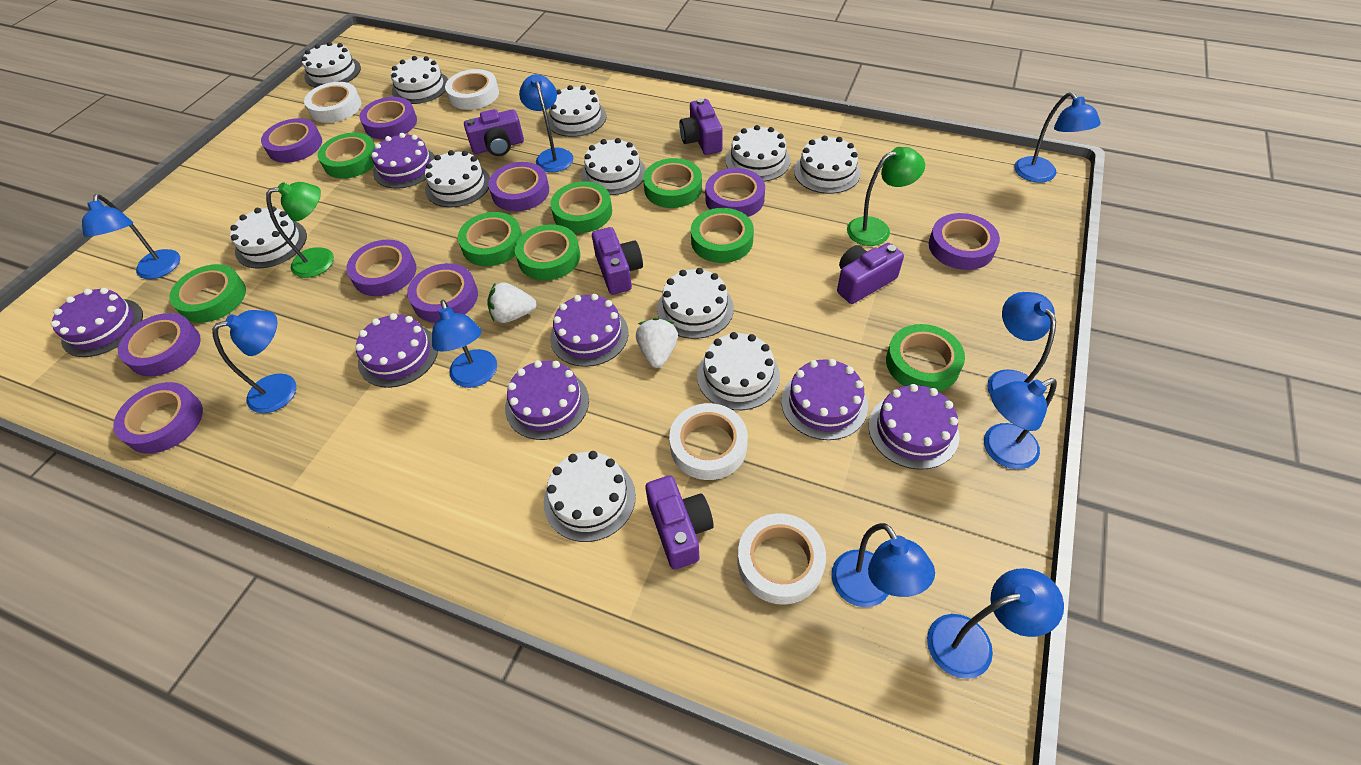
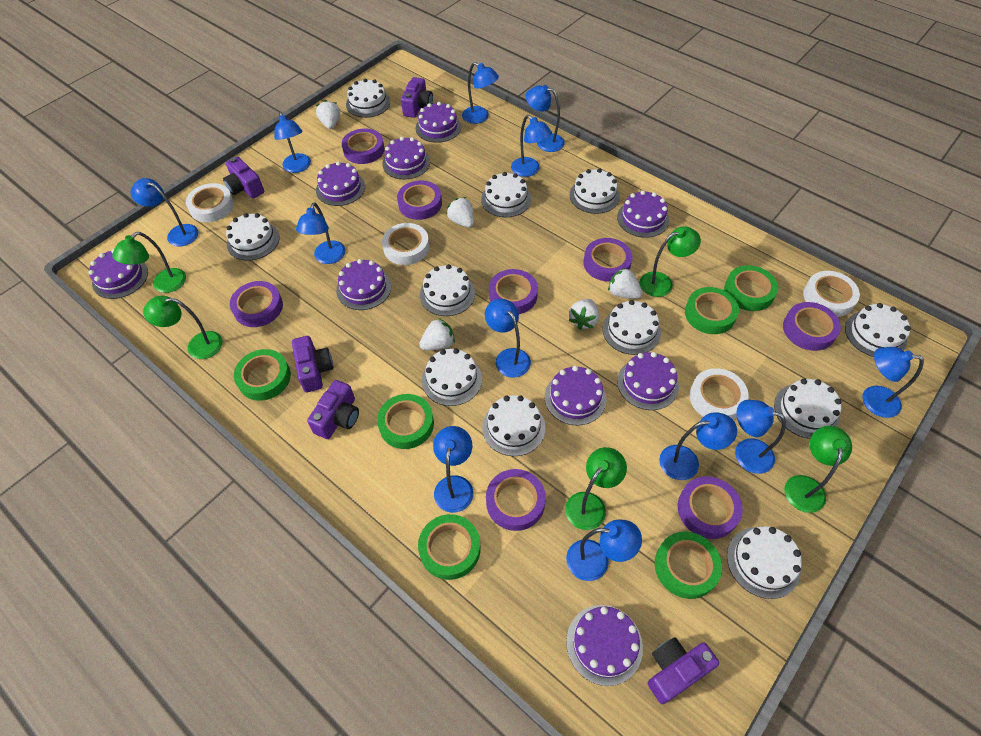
blue lamp: [82,194,180,279] [212,310,296,413] [432,300,497,388] [519,74,574,172] [831,523,935,607] [927,568,1064,679] [984,378,1057,469] [987,292,1056,396] [1014,92,1101,183] = 9 -> [131,178,198,246] [275,112,311,173] [296,203,346,264] [433,426,474,513] [462,62,499,124] [485,299,531,378] [511,115,552,177] [526,85,565,152] [566,520,642,581] [659,412,737,480] [735,400,786,474] [862,347,924,418] = 12
green lamp: [266,182,334,278] [847,147,925,246] = 2 -> [112,232,186,293] [143,296,222,359] [565,447,627,530] [640,226,701,297] [784,426,852,513] = 5
green tape: [169,264,246,323] [318,133,375,178] [458,212,522,266] [515,224,580,280] [551,181,612,233] [643,158,702,208] [691,208,754,263] [886,324,965,392] = 8 -> [234,349,291,401] [377,394,434,449] [418,514,480,580] [655,531,722,599] [685,287,739,334] [724,265,778,311] = 6
purple cake: [51,288,143,357] [355,313,438,388] [371,133,435,189] [505,360,589,440] [550,294,629,367] [781,359,868,440] [869,384,960,470] = 7 -> [89,249,148,299] [316,161,365,206] [336,259,391,310] [382,137,430,180] [416,102,461,143] [545,366,606,425] [566,605,643,686] [617,190,669,238] [617,352,679,410] = 9
purple tape: [113,382,203,454] [118,313,201,377] [261,118,322,163] [346,239,416,296] [359,97,417,140] [407,263,478,323] [488,162,549,211] [705,168,765,217] [929,213,1000,270] = 9 -> [230,281,283,327] [342,128,385,164] [397,180,442,220] [486,469,546,531] [489,269,538,314] [584,238,633,282] [678,476,743,539] [783,302,841,351] = 8
white strawberry: [487,282,537,323] [636,318,678,368] = 2 -> [316,100,340,129] [419,318,455,350] [446,197,474,228] [569,299,599,330] [608,267,642,299] = 5

